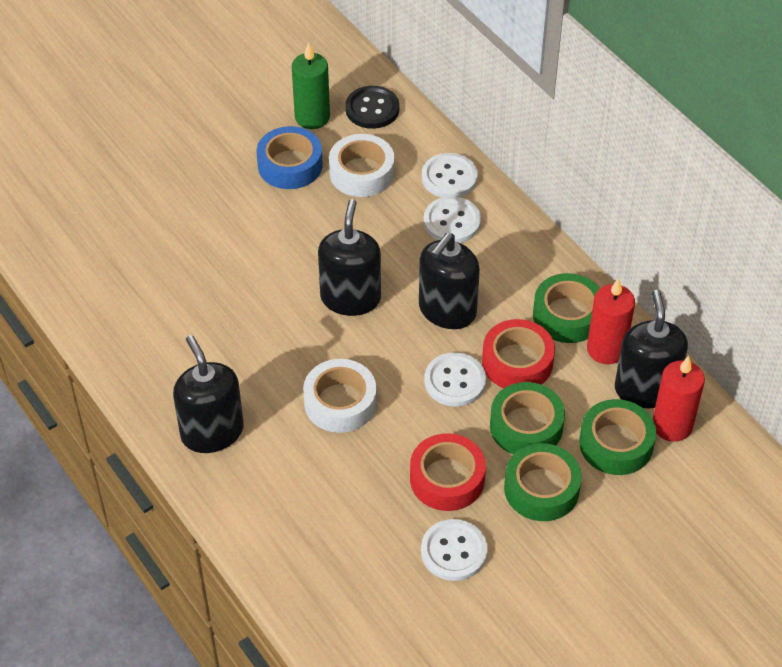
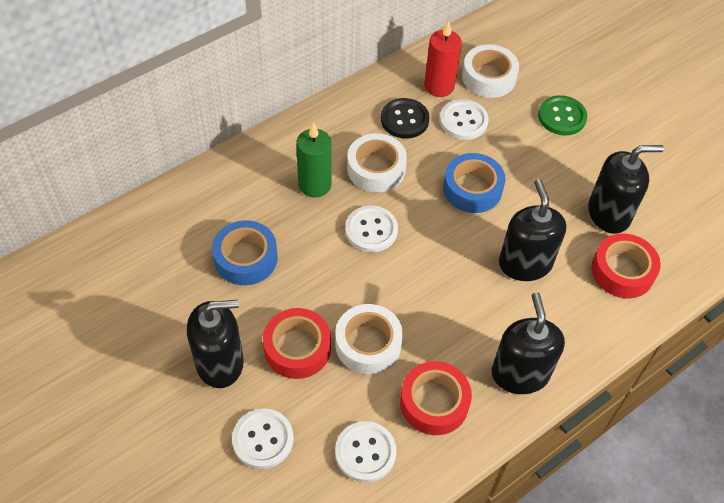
blue tape: [257,126,323,189] = 1 -> [212,220,278,285] [443,153,505,213] = 2
green button: none = 0 -> [538,95,587,136] = 1
green tape: [490,382,565,454] [504,443,582,521] [533,273,600,343] [579,399,656,475] = 4 -> none = 0
red candle: [587,278,635,364] [653,356,705,442] = 2 -> [424,21,462,97] = 1
red tape: [410,433,486,511] [482,319,555,388] = 2 -> [263,308,331,379] [400,361,472,435] [591,233,661,298] = 3
white tape: [303,359,377,433] [329,134,395,197] = 2 -> [335,304,403,374] [347,133,407,192] [462,45,519,98] = 3

